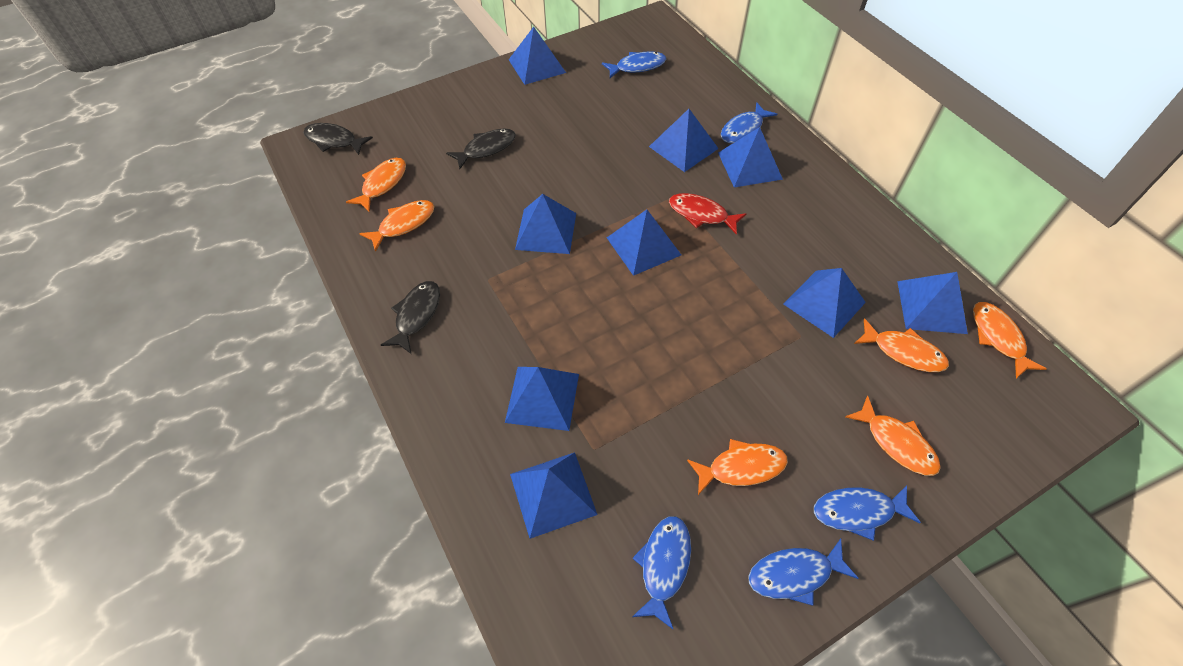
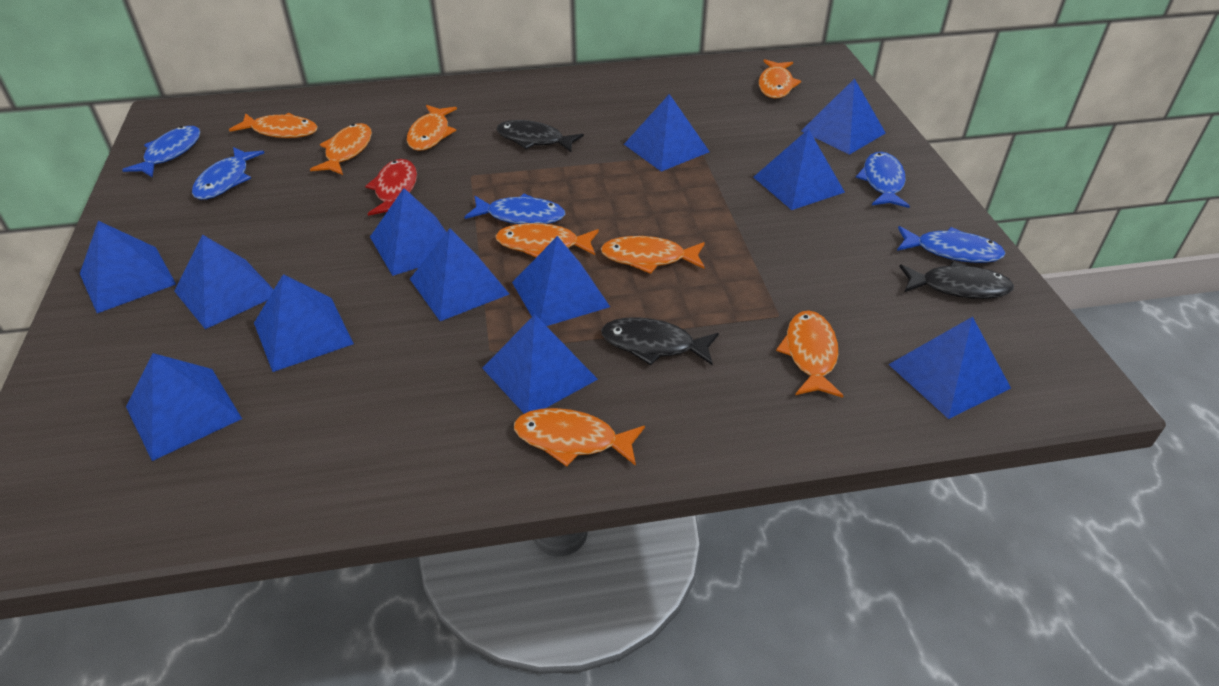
blue pyramid: [505,367,579,431] [509,27,566,85] [510,452,598,539] [515,194,576,254] [607,210,681,276] [649,109,719,172] [718,127,783,187] [784,268,866,338] [897,272,968,334] = 9 -> [80,221,176,313] [126,353,242,461] [174,234,274,329] [254,274,354,372] [370,188,446,276] [410,229,509,321] [482,314,598,414] [512,236,610,326] [624,94,710,172] [753,129,845,210] [801,78,886,155] [888,317,1011,419] = 12
orange fish: [346,158,406,213] [359,200,435,252] [687,439,788,495] [845,396,941,476] [854,318,949,372] [973,302,1047,378] = 6 -> [229,113,318,138] [310,123,372,175] [407,105,457,151] [496,223,599,257] [514,408,645,467] [601,236,705,274] [759,59,801,99] [776,310,843,398] = 8

